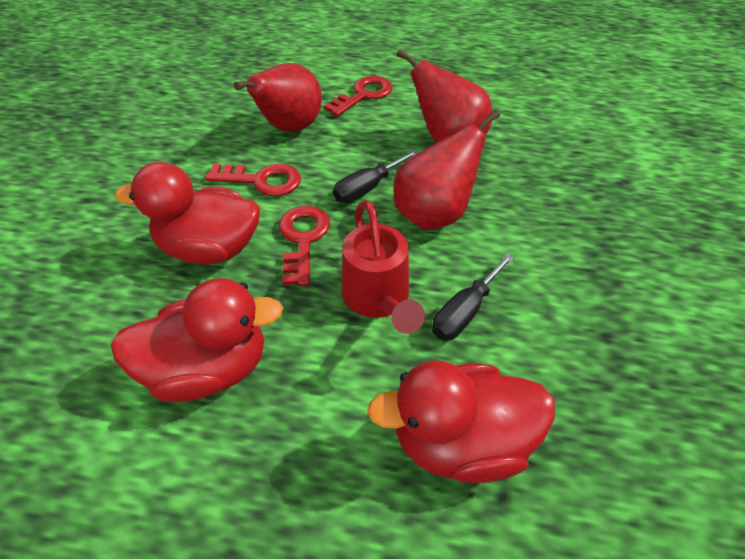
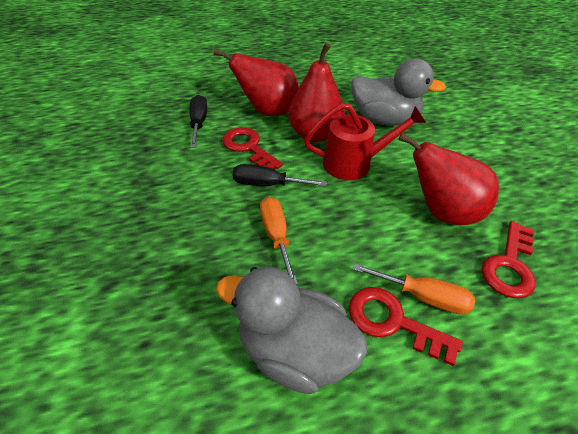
grey duck: none = 0 -> [216,267,367,394] [351,58,446,126] = 2
orange screwdriver: none = 0 -> [260,197,298,284] [353,263,475,315] = 2
red duck: [111,278,283,402] [115,162,260,264] [367,361,555,483] = 3 -> none = 0

